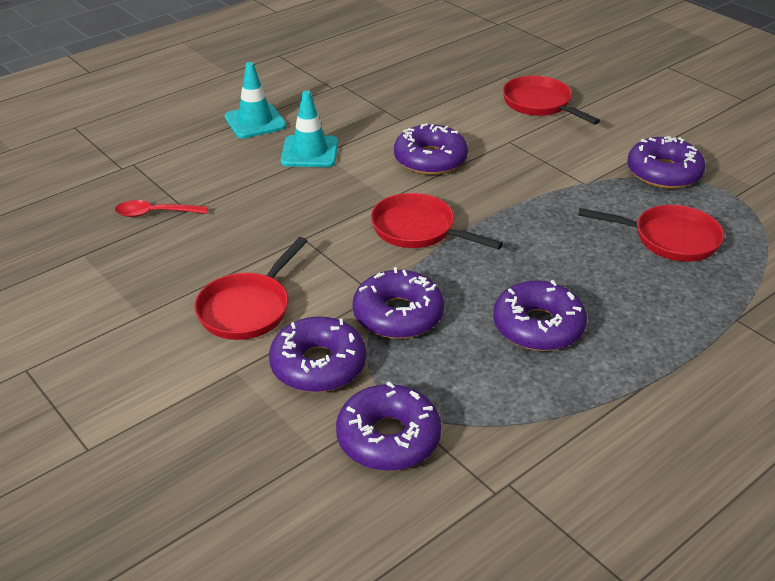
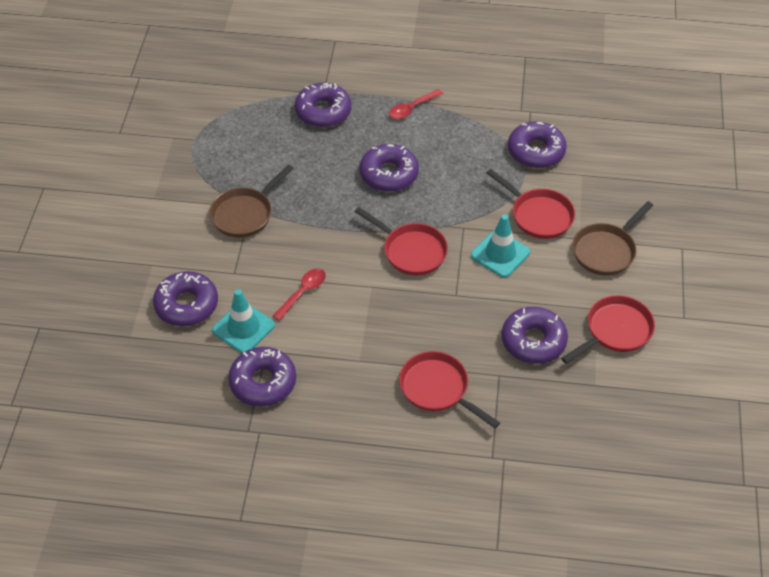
brown pan: none = 0 -> [209,165,294,238] [572,201,654,275] = 2
red spoon: [115,200,208,217] = 1 -> [273,268,326,321] [389,89,443,119] = 2

